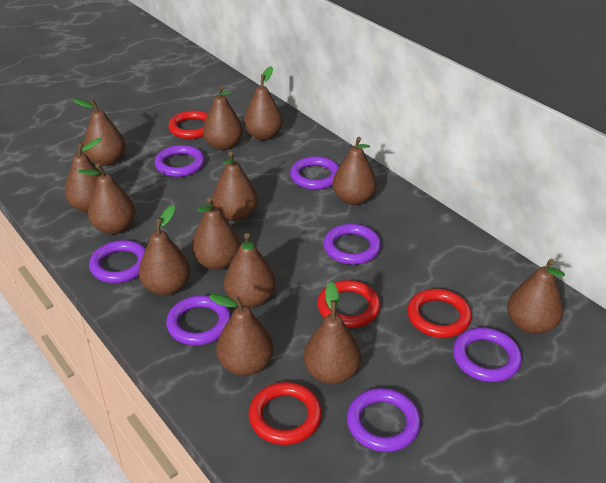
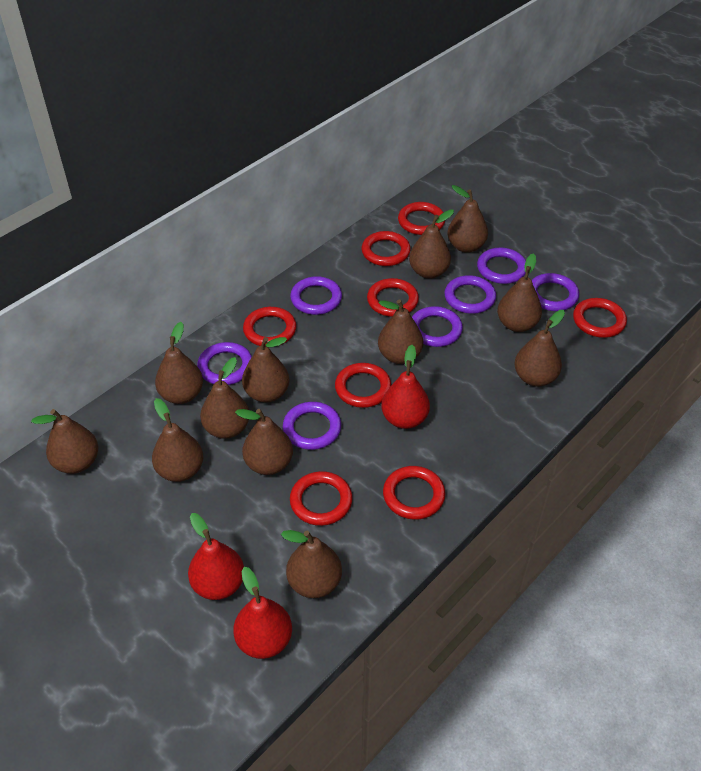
brown pear: [65,138,102,213] [72,98,126,166] [78,163,135,234] [139,205,190,296] [191,198,241,270] [203,86,243,150] [209,294,273,376] [212,152,258,221] [224,233,276,308] [244,66,283,140] [303,282,361,384] [333,137,377,205] [507,259,565,334] = 13 -> [31,409,98,474] [152,398,203,482] [155,322,203,404] [200,357,249,439] [235,409,293,475] [242,337,289,403] [281,530,342,598] [378,300,423,364] [409,209,454,279] [447,185,488,253] [497,253,542,332] [514,310,565,387] = 12
red pear: none = 0 -> [188,513,244,600] [233,567,292,659] [381,345,430,429] = 3
red ring: [168,110,208,139] [248,382,322,445] [317,280,381,328] [407,289,472,338] = 4 -> [243,307,296,346] [290,471,352,526] [335,363,391,408] [362,231,411,266] [367,278,419,317] [383,466,446,520] [398,202,445,235] [573,298,627,338] = 8

